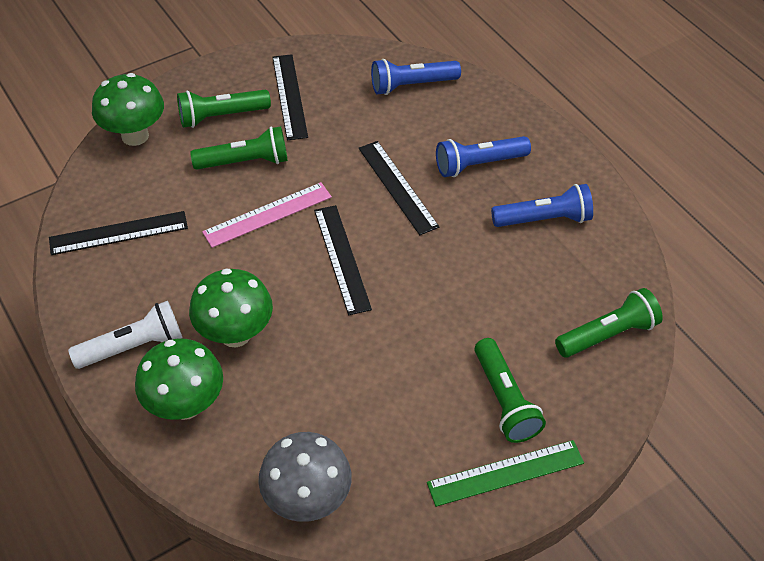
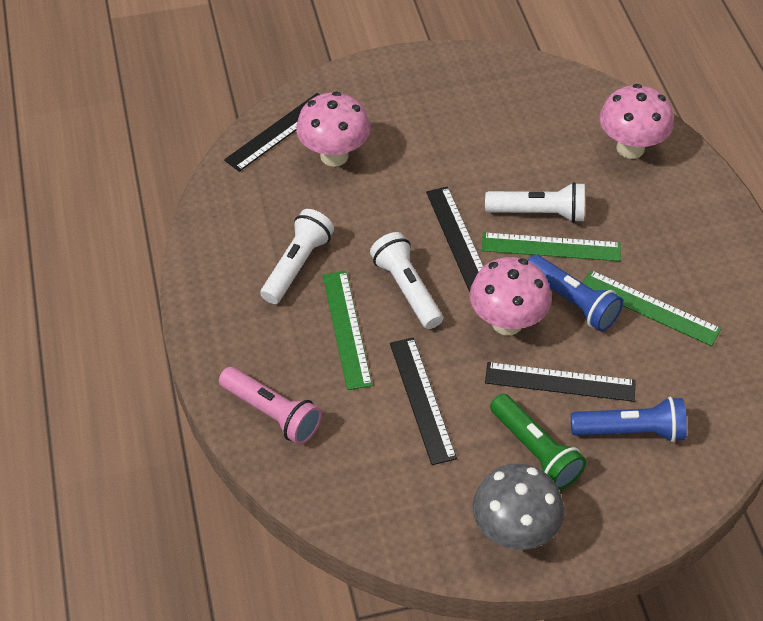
blue flashlight: [371,59,461,95] [436,136,531,177] [491,184,593,227] = 3 -> [527,255,623,331] [571,397,687,442] = 2
green flashlight: [177,90,271,128] [190,126,288,170] [474,338,546,443] [555,288,663,358] = 4 -> [490,394,586,490] = 1
green mushroom: [92,73,164,146] [135,338,223,420] [189,268,273,348] = 3 -> none = 0
green ruler: [427,440,584,507] = 1 -> [323,271,372,390] [482,232,621,261] [583,270,721,346] = 3
pink flashlight: none = 0 -> [219,367,322,445] = 1
pink mushroom: none = 0 -> [296,92,370,167] [470,257,552,336] [600,84,674,159] = 3
pink ruler: [202,182,332,248] = 1 -> none = 0
white flashlight: [68,301,182,369] = 1 -> [260,209,334,304] [370,232,443,329] [485,182,585,223] = 3

